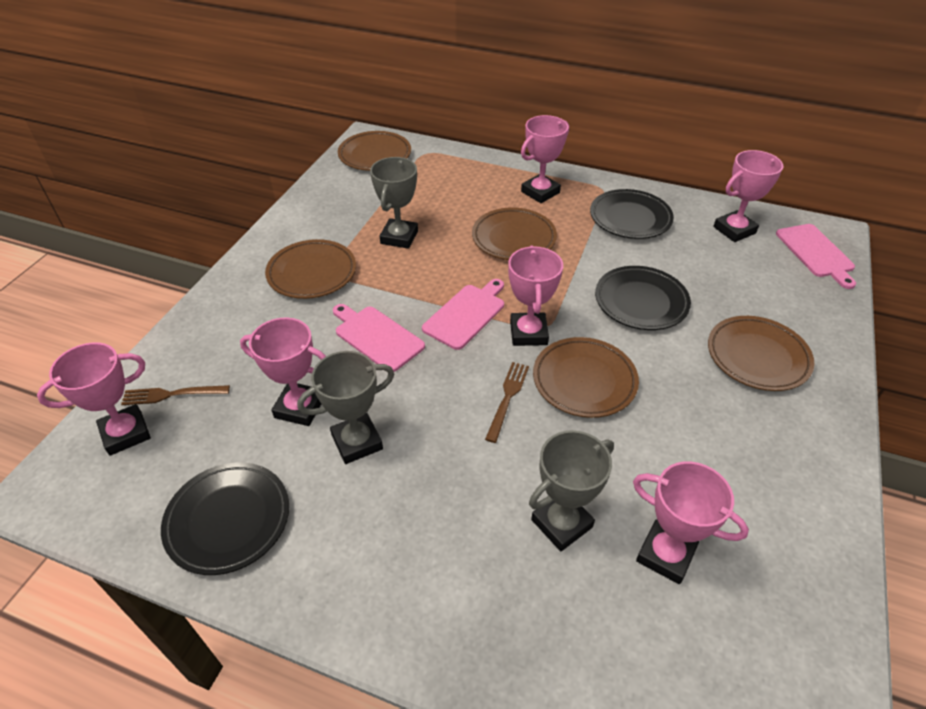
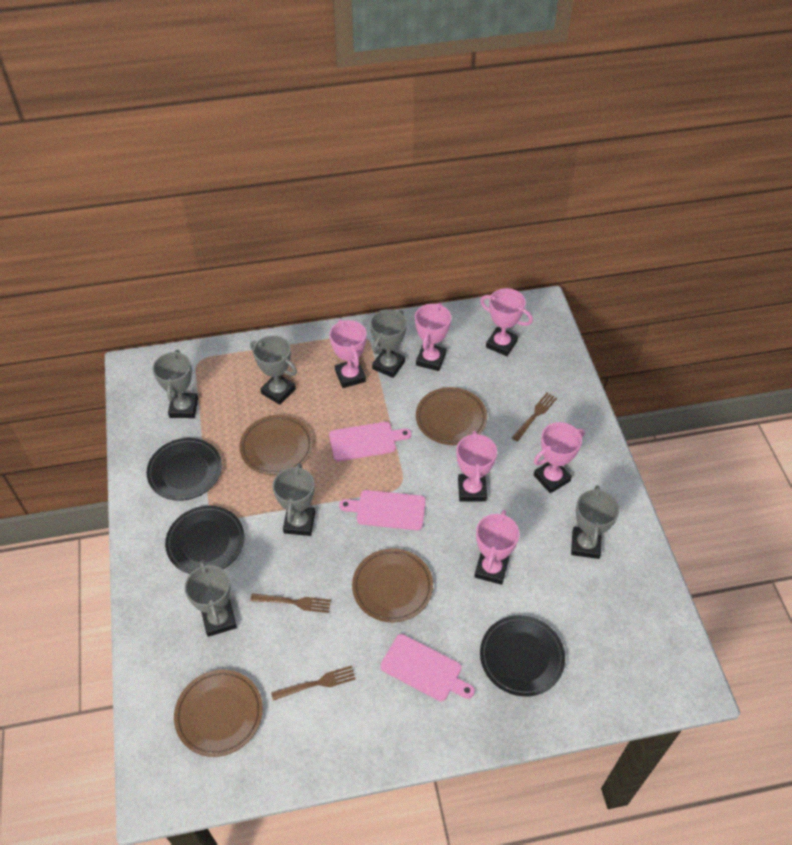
brown fork: [121,385,230,405] [485,362,529,443] = 2 -> [250,593,331,613] [271,666,356,701] [512,393,557,442] = 3
brown plate: [265,239,356,299] [338,131,411,171] [472,208,557,260] [533,337,639,418] [708,316,814,391] = 5 -> [174,670,263,757] [240,415,313,475] [352,548,433,622] [416,387,487,445] = 4
grey trophy: [297,351,394,464] [370,157,418,249] [529,430,614,551] = 3 -> [152,350,198,418] [185,560,237,637] [250,335,297,405] [273,463,315,536] [370,309,407,378] [571,485,620,559] = 6

